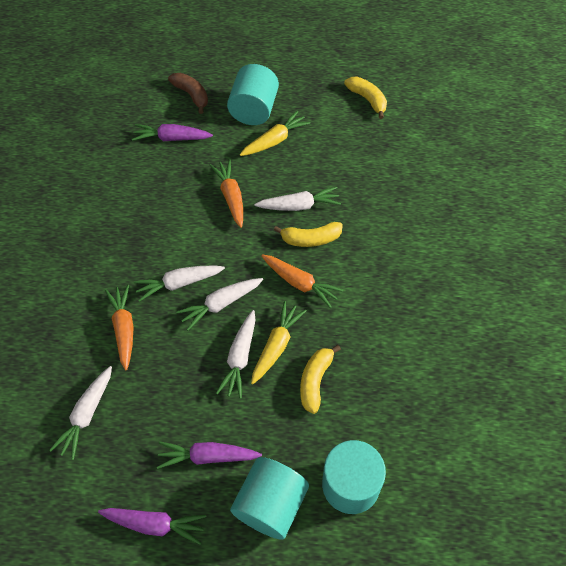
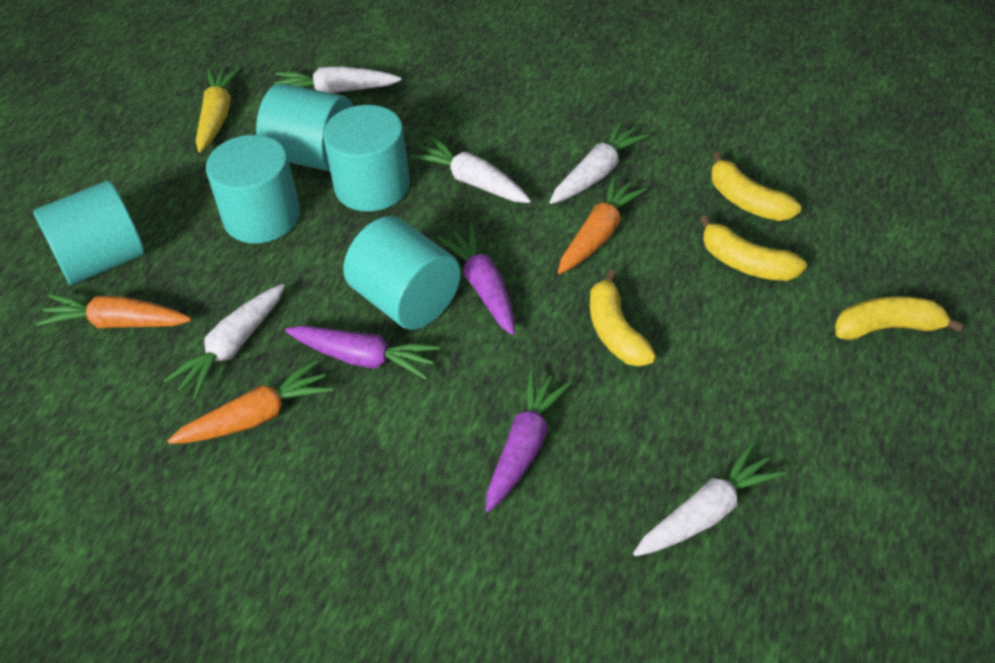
brown banana: [168,73,208,114] = 1 -> none = 0
turquoise cylinder: [227,64,279,125] [230,457,309,540] [322,440,386,514] = 3 -> [33,181,144,285] [206,135,300,244] [256,83,353,172] [323,105,410,212] [343,216,461,330] = 5
yellow banana: [274,222,343,247] [300,345,341,414] [344,76,387,119] = 3 -> [590,270,656,366] [700,215,807,281] [711,152,801,221] [835,296,965,340] = 4
yellow carrot: [240,111,311,156] [251,301,307,384] = 2 -> [196,67,241,152] = 1

